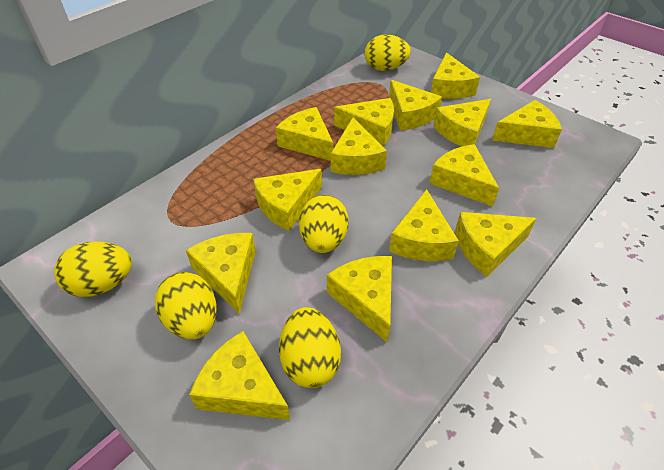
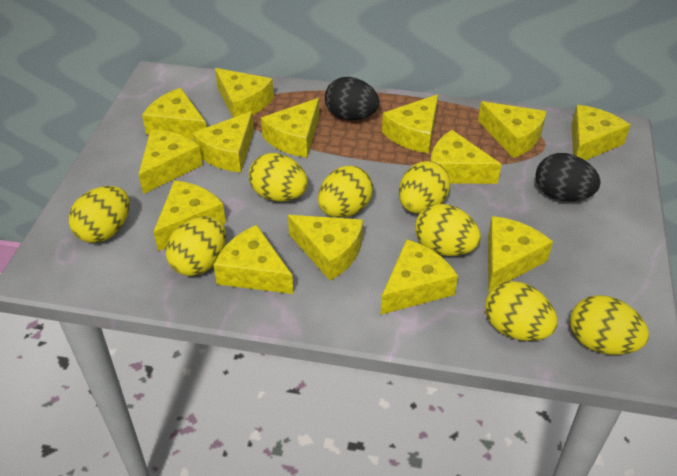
black egg: none = 0 -> [325,77,379,120] [536,153,601,201] = 2
yellow egg: [54,241,132,297] [155,272,217,339] [279,307,341,388] [299,195,349,253] [365,34,411,71] = 5 -> [69,186,129,243] [166,216,226,276] [249,153,308,202] [318,166,373,218] [399,161,450,214] [415,204,481,256] [485,281,558,341] [570,295,649,355] = 8

